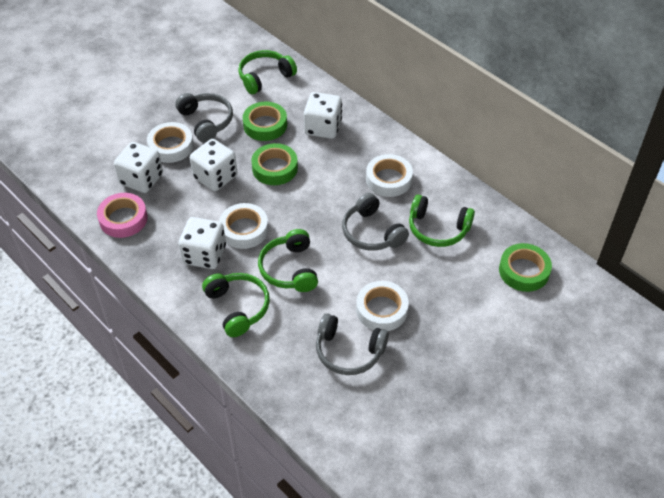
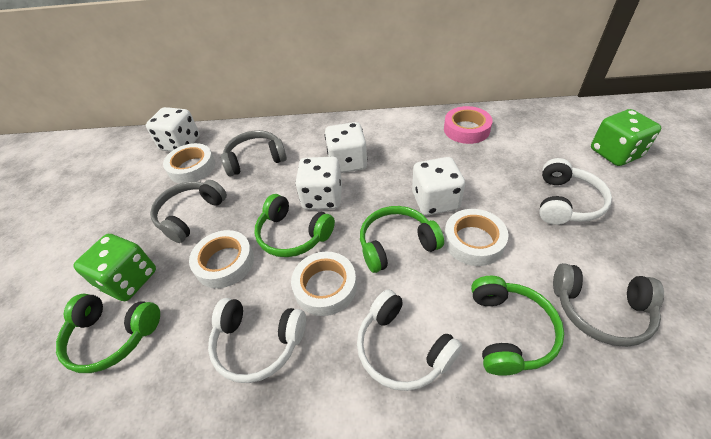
green dice: none = 0 -> [73,234,156,301] [591,109,661,166] = 2
green tape: [243,102,287,141] [251,143,298,185] [499,243,552,292] = 3 -> none = 0
white headphones: none = 0 -> [208,298,306,383] [357,289,462,391] [539,158,612,225] = 3

